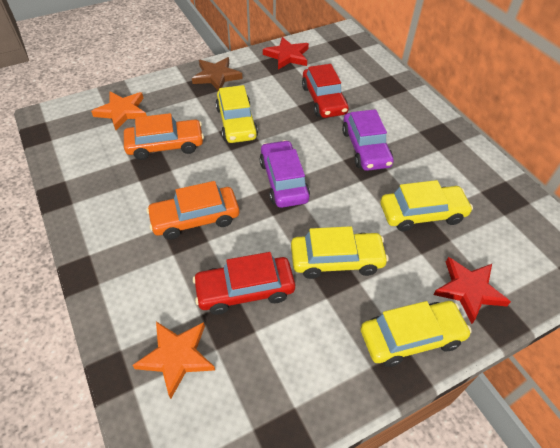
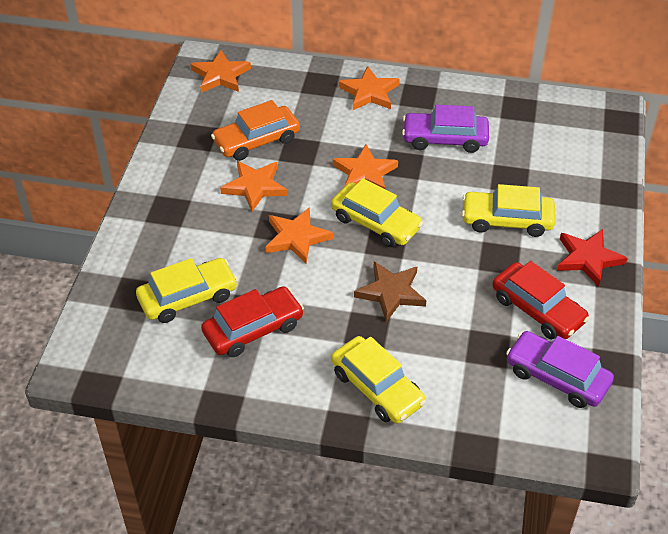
orange car: [124,113,204,160] [146,181,239,240] = 2 -> [211,100,300,161] = 1
orange star: [91,92,147,130] [132,321,215,399] = 2 -> [190,50,251,93] [220,161,287,212] [266,207,333,264] [333,144,398,189] [339,66,400,110] = 5
red star: [263,37,309,70] [433,257,511,324] = 2 -> [557,229,628,287] = 1

